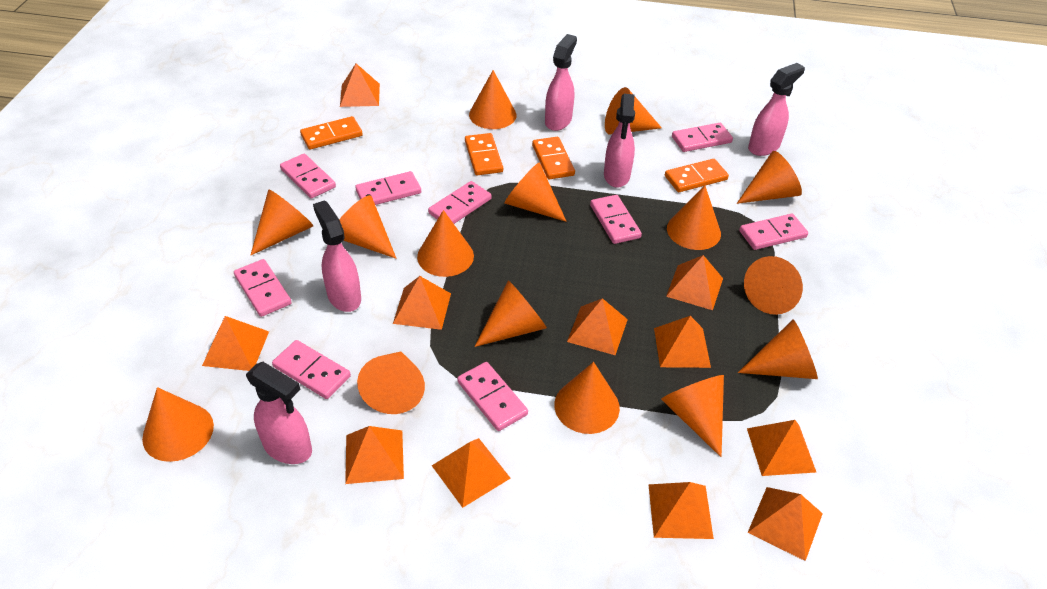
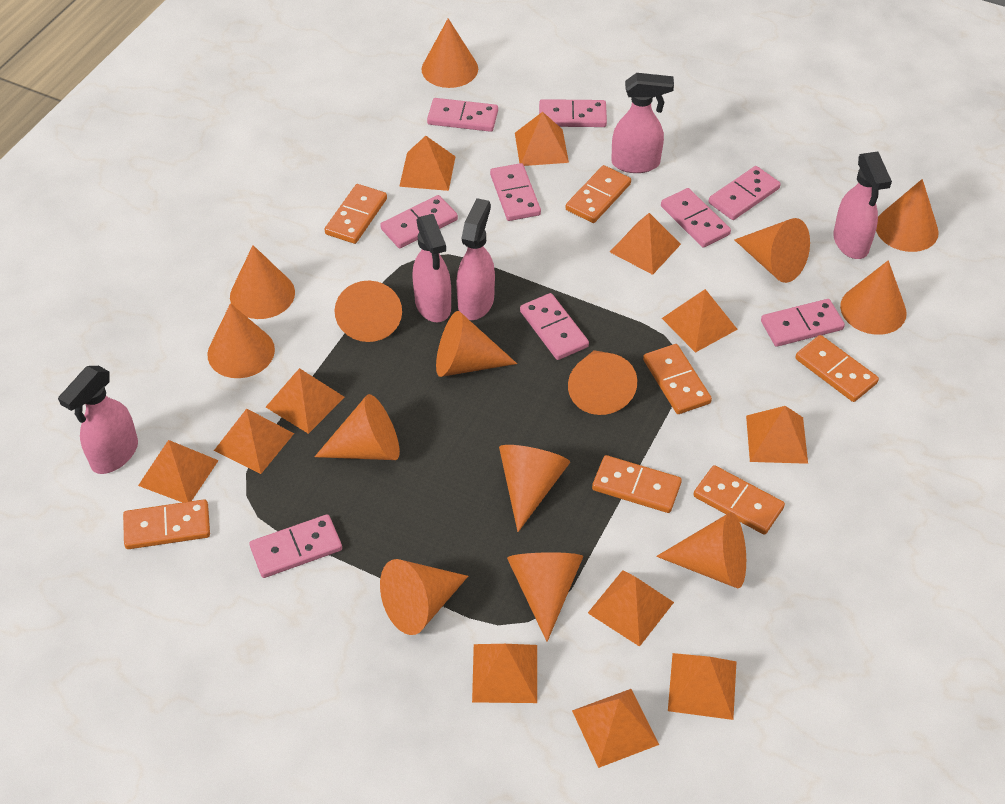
orange cone: [142,387,214,462] [251,189,313,255] [339,195,396,259] [357,352,425,414] [417,210,474,277] [469,70,516,129] [475,280,547,347] [505,162,567,222] [554,362,620,434] [605,87,662,134] [661,375,724,457] [667,186,721,250] [737,151,802,204] [738,319,818,379] [744,256,803,315] = 15 -> [207,303,275,378] [230,245,295,319] [315,394,400,460] [335,280,402,342] [380,559,468,635] [422,19,478,88] [436,311,517,377] [499,445,570,532] [507,552,583,642] [568,350,637,415] [656,512,746,588] [735,218,810,283] [840,260,907,335] [876,179,939,252] = 14
orange domino: [300,116,363,150] [465,133,503,175] [532,137,575,179] [665,159,729,192] = 4 -> [123,499,210,549] [324,184,387,244] [566,165,631,223] [592,455,682,513] [643,344,712,414] [693,465,785,535] [795,335,879,402] = 7
orange pyramid: [202,316,269,371] [340,64,380,107] [345,426,404,484] [393,276,451,330] [432,438,511,508] [567,298,628,355] [648,482,714,539] [654,316,711,368] [666,255,723,310] [747,420,816,476] [748,487,823,561] = 11 -> [138,440,219,503] [214,409,294,474] [266,368,345,434] [399,136,456,191] [472,644,537,703] [515,112,569,166] [572,689,659,768] [588,570,674,647] [610,213,681,275] [662,289,738,353] [668,653,737,720] [746,406,808,464] = 12

